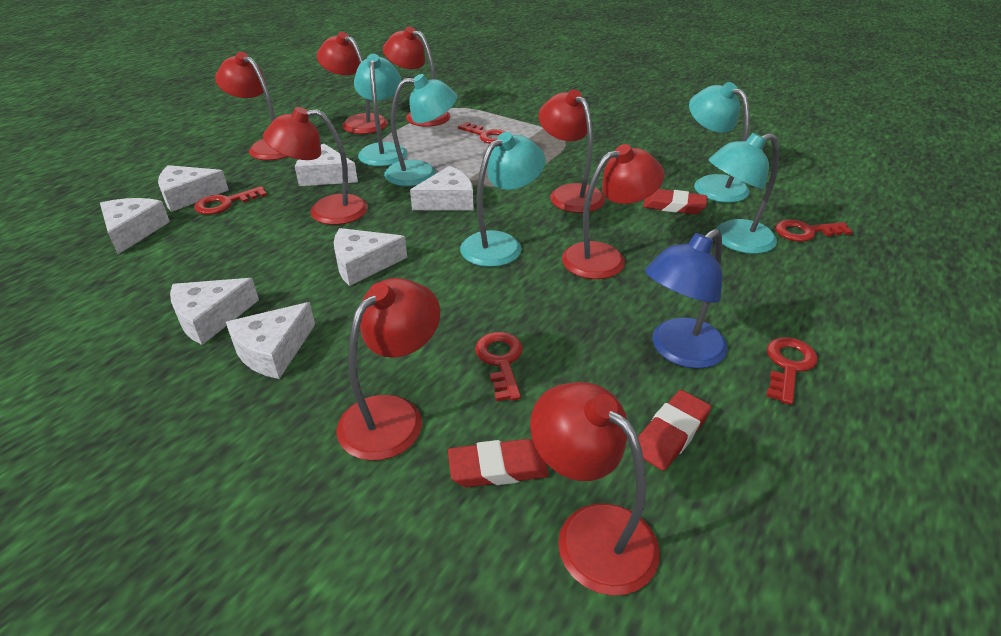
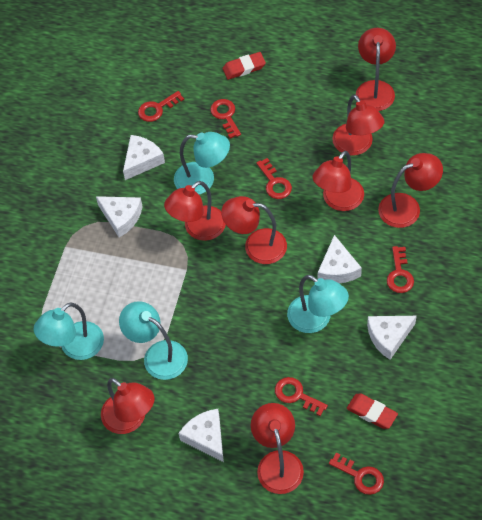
blue lamp: [645,229,728,369] = 1 -> none = 0
red eraser: [448,439,549,487] [638,390,711,471] [643,189,707,214] = 3 -> [222,52,266,80] [347,394,398,429] = 2
red key: [194,186,267,215] [458,122,505,144] [475,332,523,401] [766,337,818,405] [775,219,853,242] = 5 -> [138,91,184,122] [210,99,241,139] [256,158,292,199] [275,377,328,416] [329,452,384,495] [387,246,414,293] = 6
turquoise lamp: [354,54,408,166] [384,74,457,186] [460,132,546,267] [689,82,750,203] [709,133,779,254] = 5 -> [34,302,104,360] [119,301,188,380] [174,132,230,195] [287,275,349,333] = 4
white cheese: [100,198,170,254] [158,165,229,212] [170,278,259,345] [226,302,315,379] [295,144,358,186] [334,228,407,286] [410,166,474,211] = 7 -> [96,196,143,238] [123,135,165,180] [179,409,224,462] [318,235,362,283] [367,316,417,360] = 5

